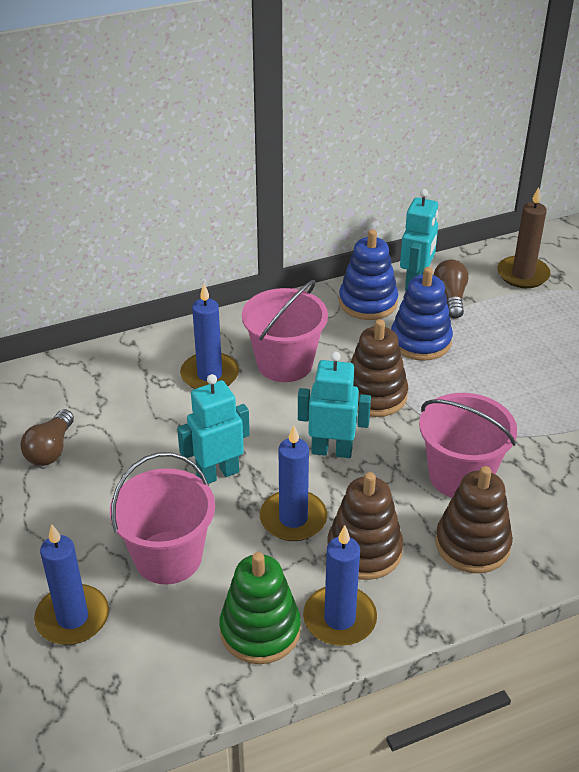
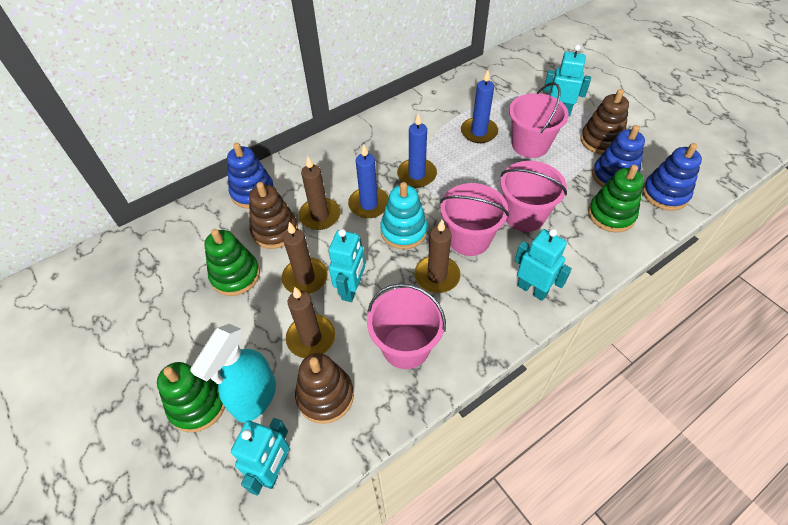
blue candle: [34,524,109,645] [180,284,239,389] [260,425,327,541] [303,525,377,646] = 4 -> [348,145,389,218] [397,113,437,187] [461,70,498,143] = 3
blue stacking toy: [339,229,398,320] [391,267,453,361] = 2 -> [227,143,275,209] [592,125,645,188] [643,143,702,211] = 3
brown candle: [497,187,550,288] = 1 -> [282,222,328,294] [286,287,335,358] [298,156,341,230] [414,220,461,293] = 4
brown light bulb: [20,409,74,466] [433,260,469,319] = 2 -> none = 0
green stacking toy: [220,552,301,664] = 1 -> [157,362,225,432] [204,229,260,296] [588,165,644,232] = 3
pink bucket: [110,452,215,585] [242,280,328,382] [419,393,517,497] = 3 -> [367,283,446,369] [440,183,509,256] [500,161,567,232] [509,82,569,158] = 4
turquoise robot: [177,374,250,484] [298,351,371,458] [400,189,439,290] = 3 -> [231,418,290,496] [329,229,365,302] [515,229,572,301] [543,45,591,117] = 4
turquoise spray bottle: none = 0 -> [190,324,276,423] = 1
turquoise stacking toy: none = 0 -> [380,182,428,249] = 1

